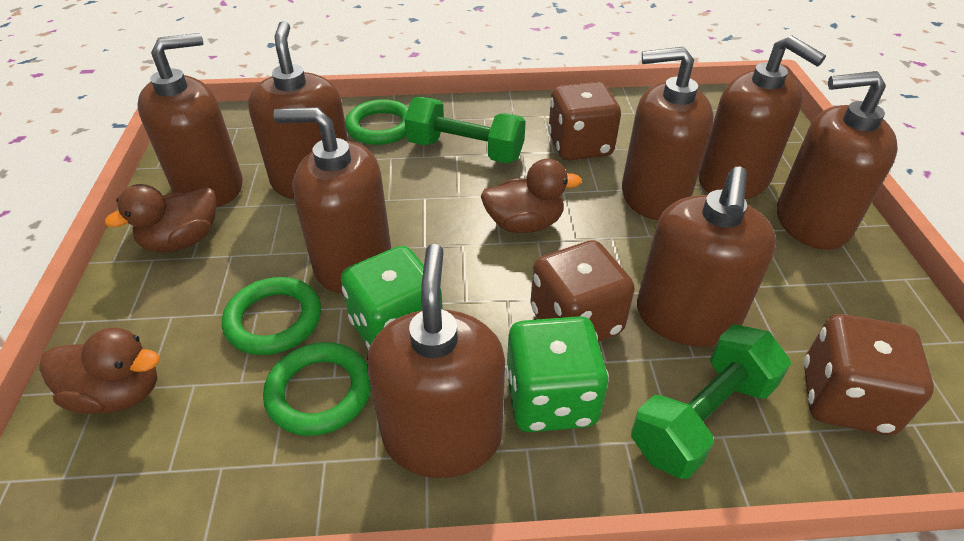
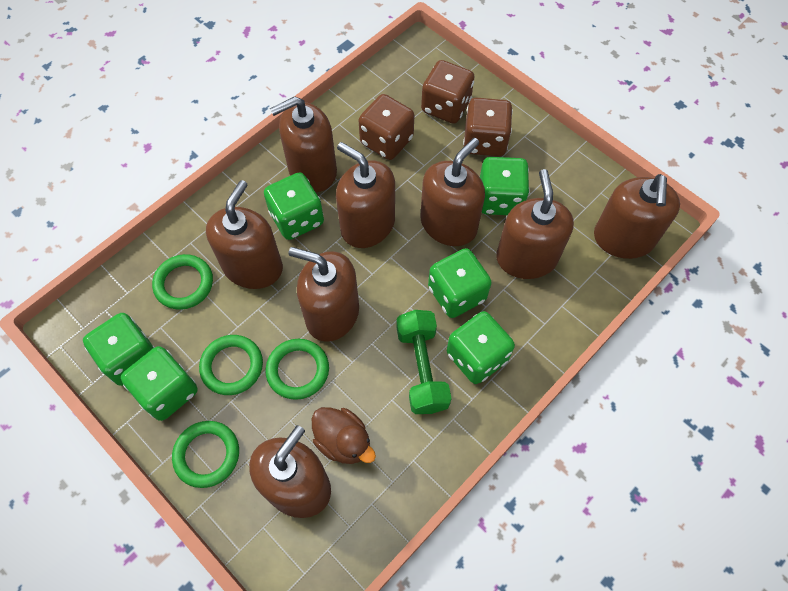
brown duck: [39,327,159,414] [105,184,216,253] [481,159,582,233] = 3 -> [312,407,376,464] = 1
green dice: [341,246,443,350] [506,316,609,432] = 2 -> [83,313,155,386] [121,346,198,421] [264,172,324,240] [428,248,492,318] [447,311,515,384] [480,157,530,215] = 6
green dumbbell: [404,97,526,163] [631,324,791,479] = 2 -> [397,310,452,414] = 1
green ring: [222,277,321,355] [263,342,371,436] [345,99,409,145] = 3 -> [152,254,213,310] [172,421,239,488] [199,335,263,395] [265,339,329,400] = 4

